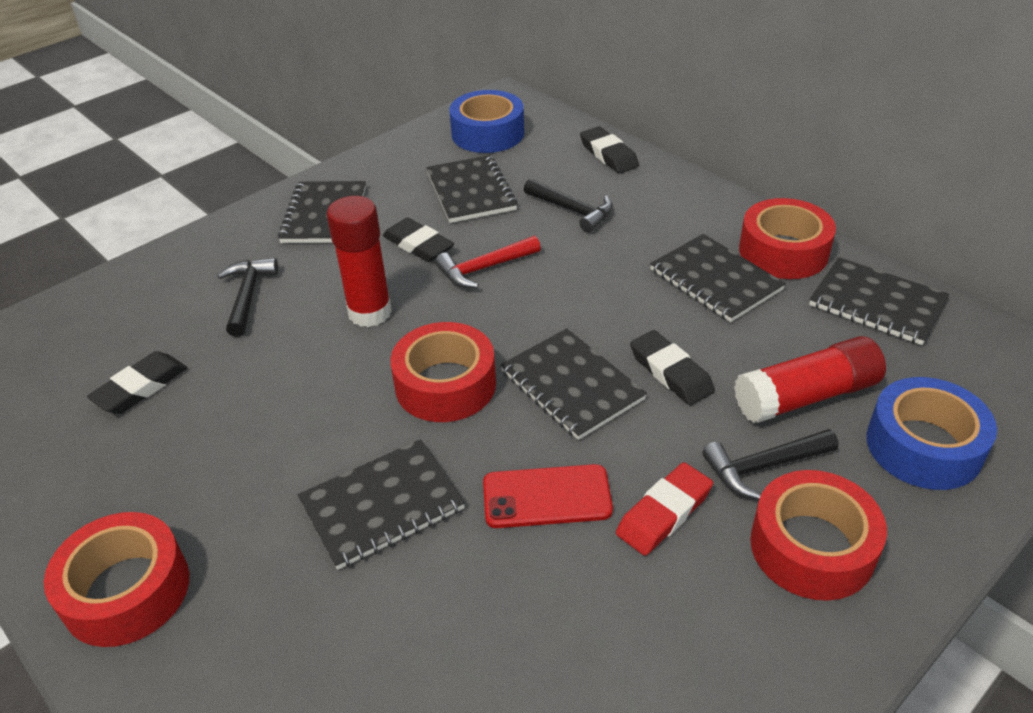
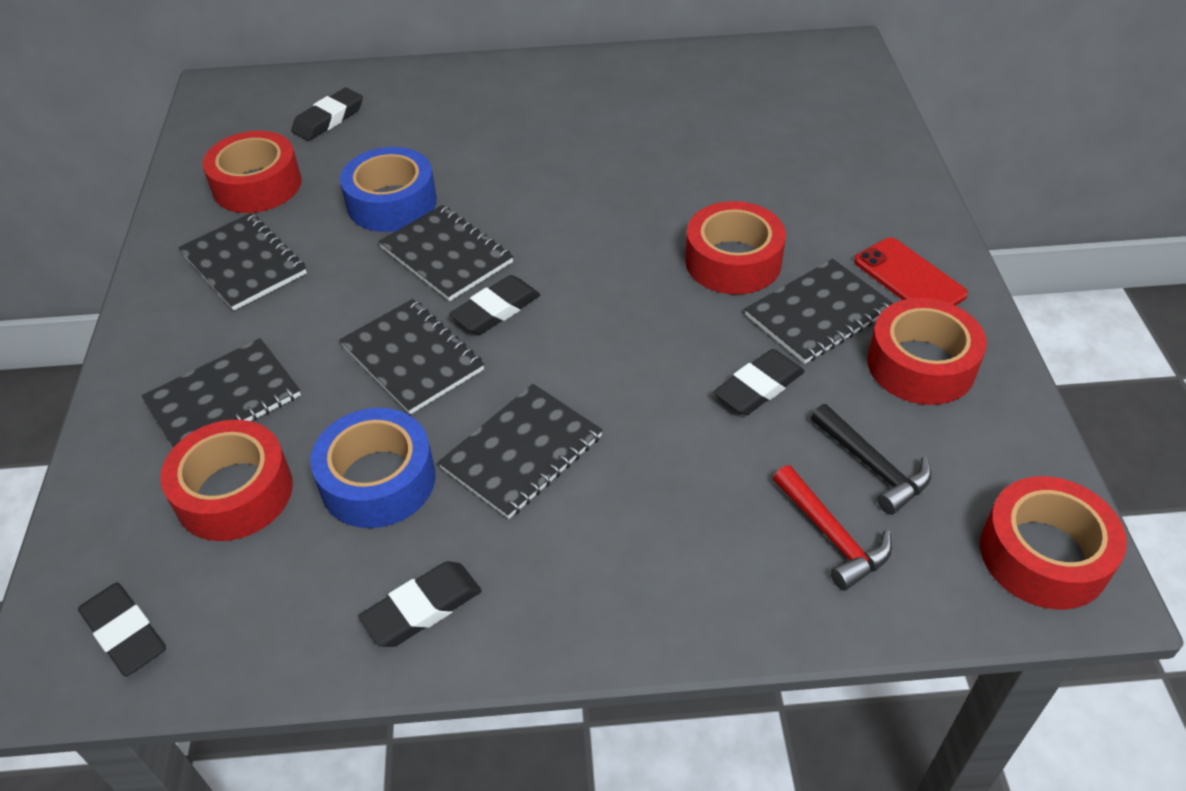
black eraser: [87,351,188,414] [383,218,454,262] [580,126,639,174] [630,330,715,405] = 4 -> [78,583,166,676] [291,88,363,141] [358,561,482,647] [449,275,540,335] [713,349,805,415] = 5
black hammer: [217,258,278,337] [524,179,613,233] [702,429,838,500] = 3 -> [811,404,932,515] = 1
red eraser: [616,462,713,556] = 1 -> none = 0
red glue stick: [327,196,392,327] [734,336,886,423] = 2 -> none = 0
red tape: [44,512,189,647] [390,322,496,422] [739,198,836,279] [750,470,887,601] = 4 -> [160,420,293,541] [202,131,302,213] [685,201,786,295] [867,298,987,405] [980,476,1127,610] = 5

